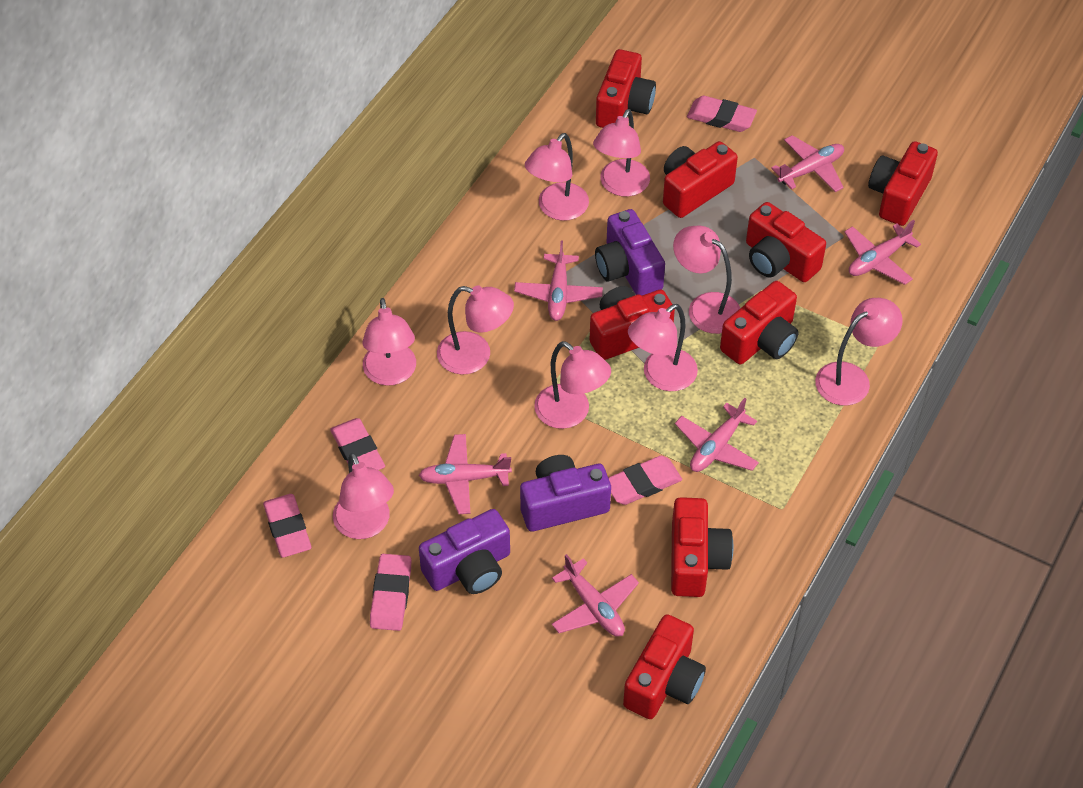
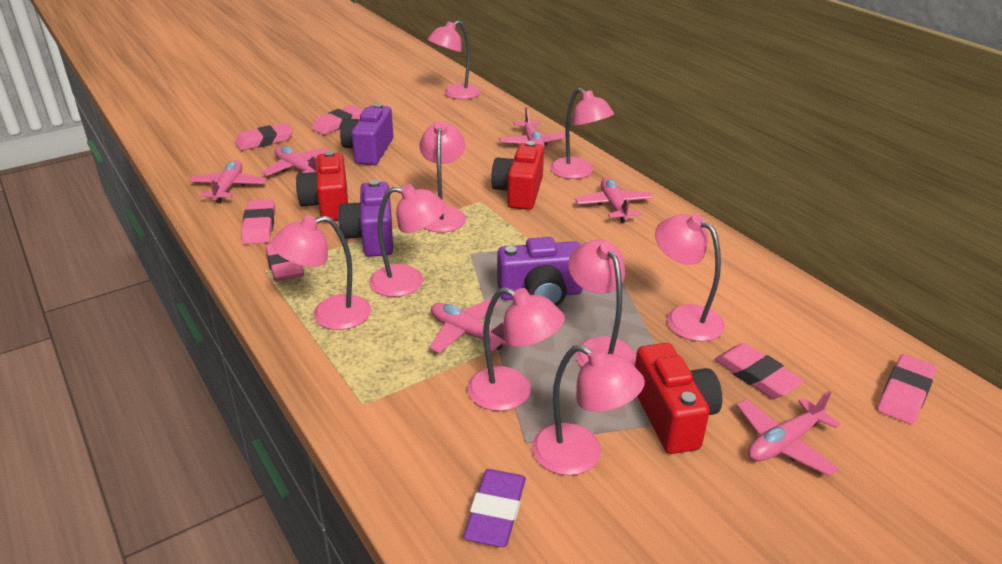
pink eraser: [263,494,312,558] [330,418,385,470] [370,554,411,631] [608,456,682,505] [687,96,757,132] = 5 -> [235,123,293,151] [241,199,275,244] [265,244,304,282] [311,105,363,135] [715,343,804,399] [877,354,936,424] = 6
purple eraser: none = 0 -> [463,469,526,547] = 1
red camera: [590,286,675,360] [596,49,656,128] [623,614,706,719] [663,141,738,218] [671,497,733,597] [720,281,799,364] [746,202,826,282] [868,141,938,226] = 8 -> [296,151,348,222] [491,141,544,210] [635,343,722,454] = 3

